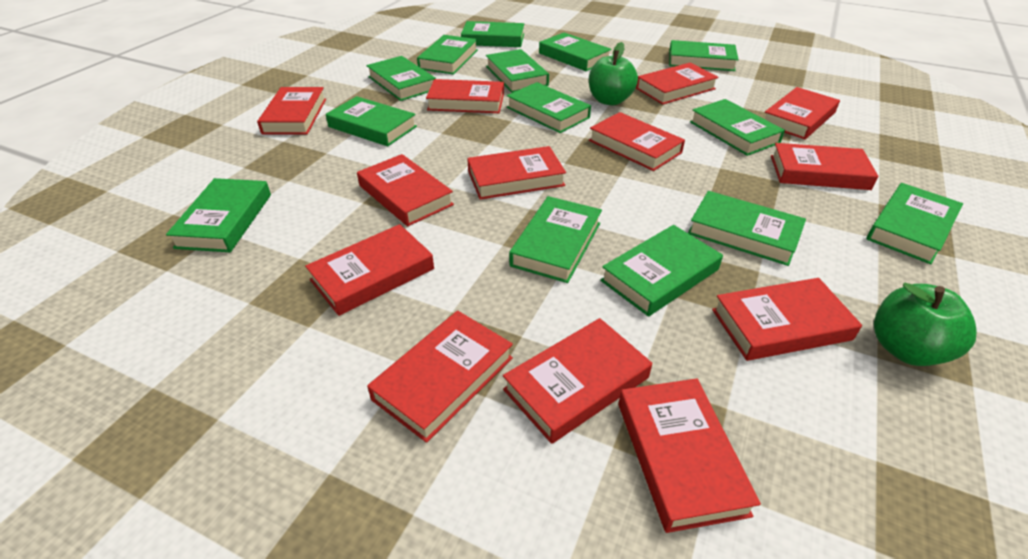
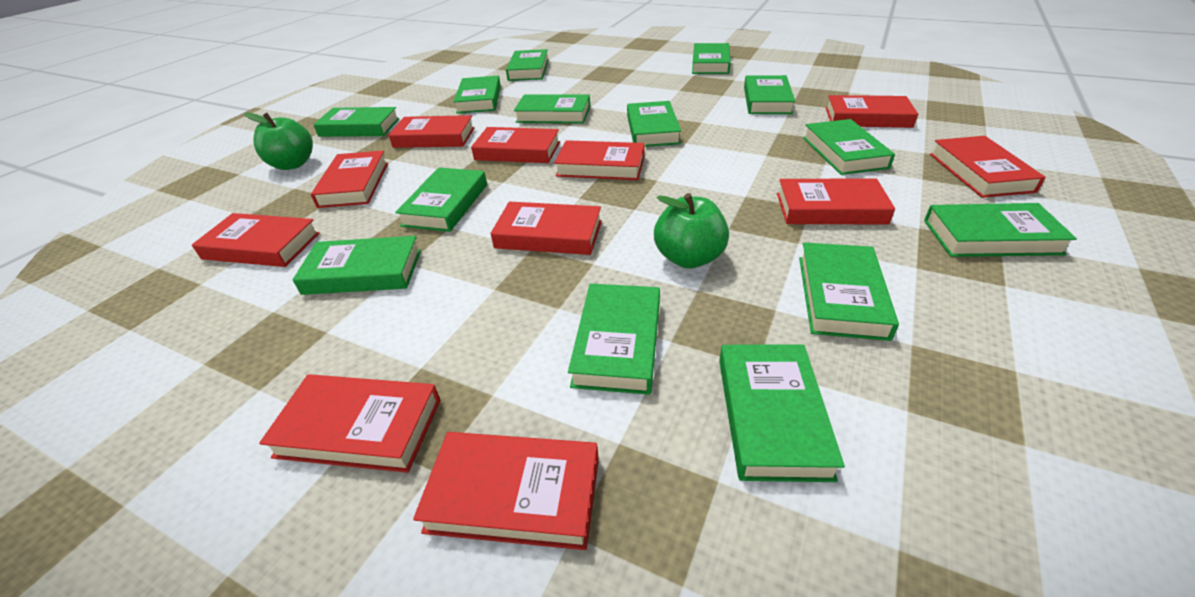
red book: [257,87,326,134] [305,224,434,316] [357,154,454,226] [367,311,513,443] [426,79,504,113] [467,146,566,200] [503,318,652,444] [589,112,685,171] [618,379,761,533] [636,63,719,105] [712,278,862,361] [765,87,840,139] [771,143,878,190] = 13 -> [192,213,320,267] [259,374,441,473] [311,151,388,208] [389,115,475,148] [413,432,599,550] [471,127,560,163] [491,202,602,255] [554,140,645,180] [777,178,895,224] [826,95,918,128] [930,136,1046,198] = 11

